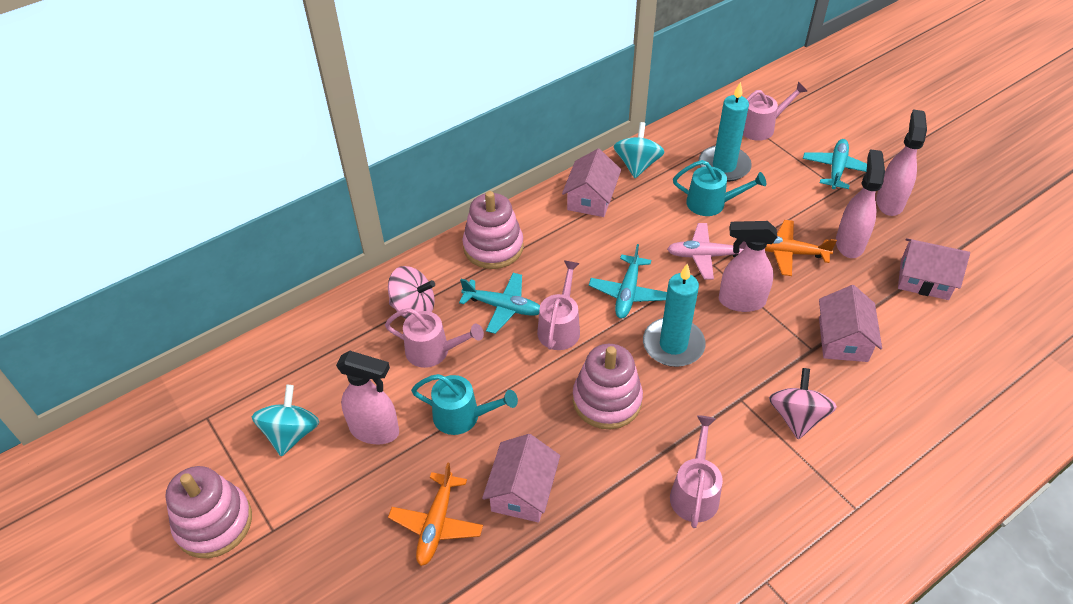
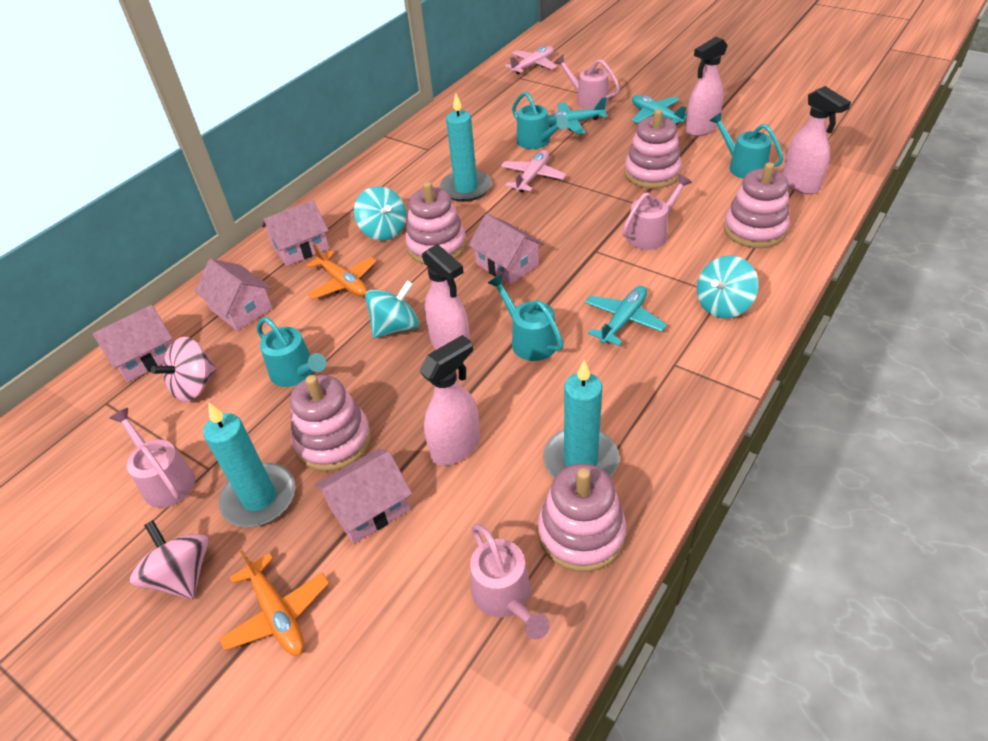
pink house: [482,434,560,523] [562,149,621,217] [819,285,882,362] [898,238,970,300] = 4 -> [92,305,173,382] [195,259,272,331] [261,200,329,266] [315,449,412,544] [468,214,544,285] = 5
pink plane: [667,223,746,280] = 1 -> [501,150,567,192] [505,46,557,74] = 2
pink stacking toy: [165,466,252,558] [462,191,524,269] [573,344,643,429] = 3 -> [290,375,371,471] [405,182,467,264] [538,463,626,572] [624,109,682,189] [724,162,790,248] = 5
turquoise candle: [643,264,706,367] [699,82,752,182] = 2 -> [203,403,295,527] [440,94,492,202] [543,360,619,478] = 3
turquoise spinning top: [252,385,319,457] [614,122,665,178] = 2 -> [354,186,407,240] [365,280,419,338] [697,255,759,318] = 3
turquoise watering can: [411,374,518,435] [673,160,766,216] = 2 -> [257,317,326,387] [488,274,564,361] [512,92,568,149] [709,112,783,179] = 4

